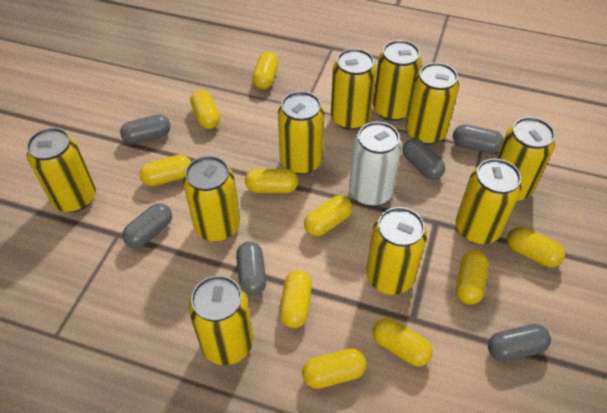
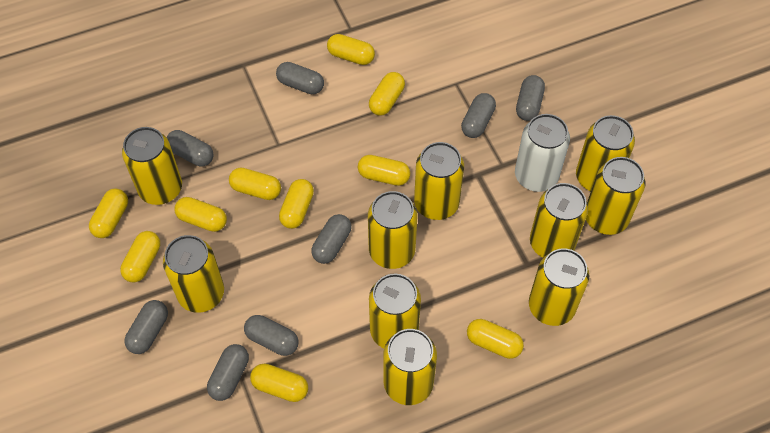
grey capsule: [120,114,170,144] [122,203,172,248] [236,241,266,296] [403,138,445,180] [453,124,504,153] [488,324,551,362] = 6 -> [125,300,168,354] [166,130,214,167] [207,344,249,401] [244,315,298,356] [276,62,324,94] [311,214,351,264] [461,93,496,138] [516,75,545,121] = 8

